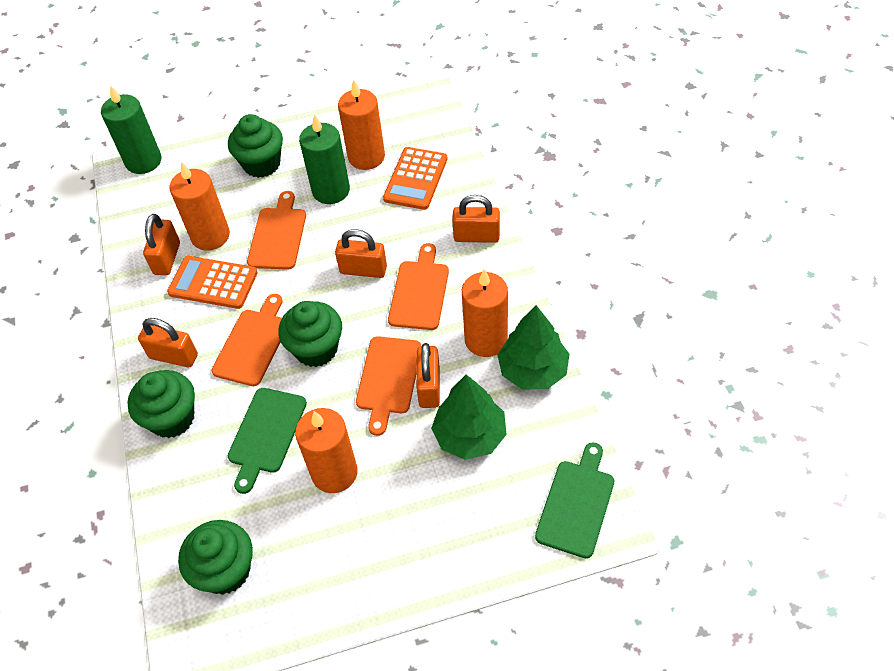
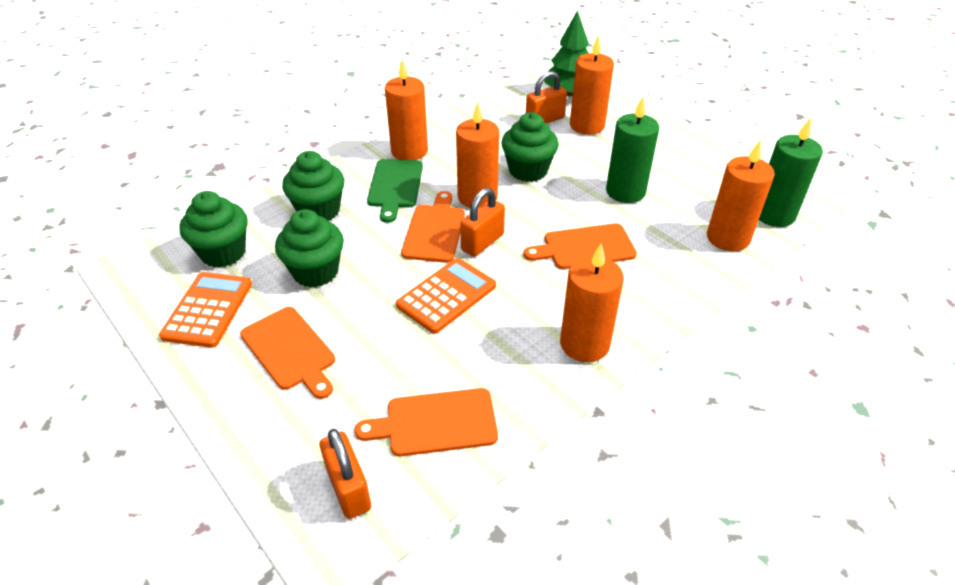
green cutting board: [228,388,307,494] [535,442,614,558] = 2 -> [367,159,423,223] = 1
green tree: [431,375,507,460] [497,305,570,389] = 2 -> [544,10,589,96] = 1
orange candle: [169,162,230,251] [295,408,358,493] [338,80,385,170] [462,269,508,357] = 4 -> [385,59,428,160] [456,101,499,208] [560,244,624,362] [570,35,614,135] [707,140,775,251] = 5
orange padlock: [138,318,198,367] [143,214,180,275] [335,229,387,278] [416,343,440,408] [452,195,500,243] = 5 -> [319,429,371,519] [460,188,505,257] [526,71,567,123] = 3

